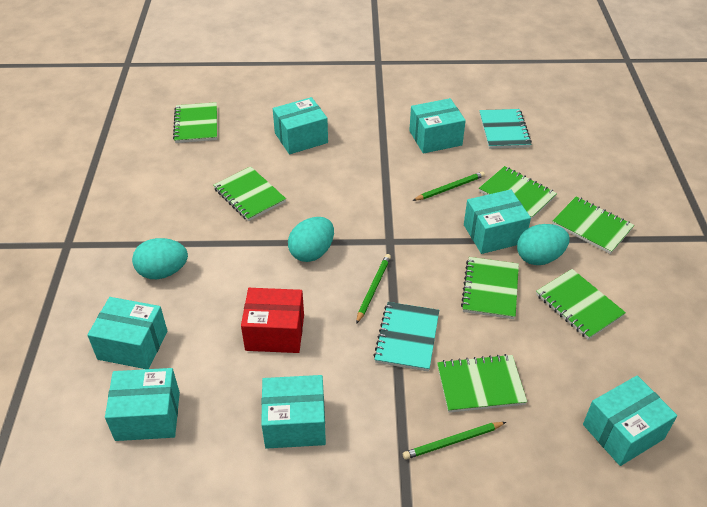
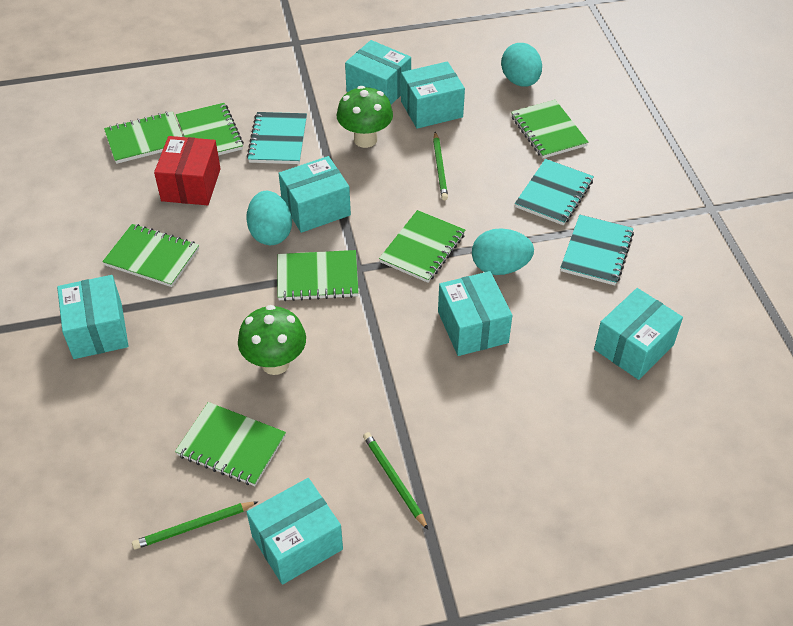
green mushroom: none = 0 -> [238,305,306,375] [336,86,393,148] = 2
turquoise notebook: [373,302,439,372] [479,109,532,149] = 2 -> [247,112,307,164] [515,159,594,226] [560,215,634,285] = 3

